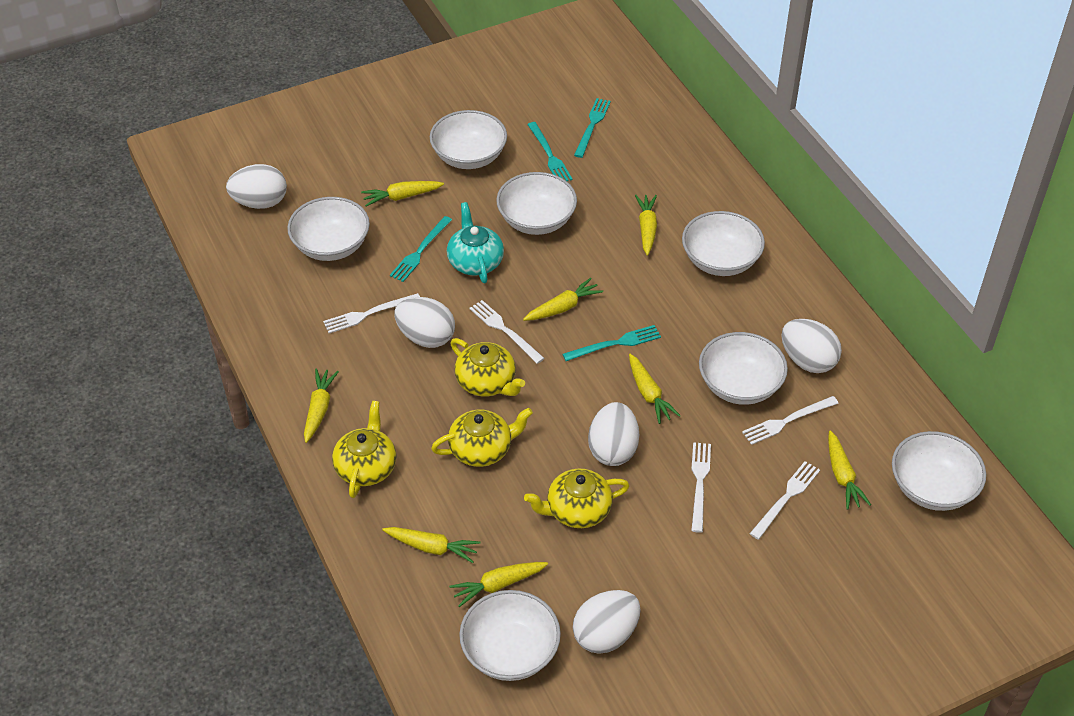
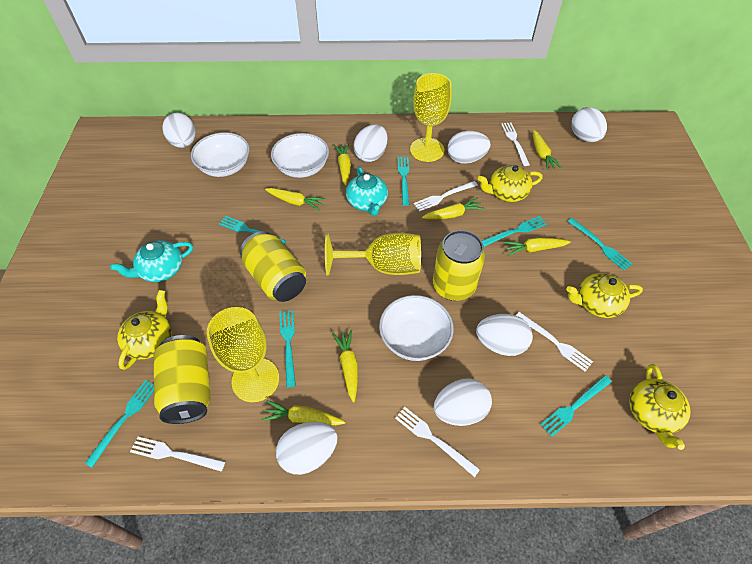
turquoise fork: [390,216,452,282] [527,122,573,181] [562,325,661,361] [574,98,611,158] = 4 -> [84,380,154,468] [219,216,286,245] [279,310,296,387] [397,157,409,206] [482,216,547,247] [540,375,612,437] [567,218,632,270] = 7
turquoise teapot: [447,202,504,284] = 1 -> [110,240,193,282] [346,166,388,216] = 2
white bowl: [287,197,370,261] [430,110,507,169] [459,590,561,681] [496,172,577,235] [682,211,765,276] [699,332,788,405] [892,431,986,511] = 7 -> [191,132,250,177] [271,133,329,178] [379,295,454,361] = 3
white egg: [226,164,287,209] [395,297,455,348] [573,590,641,654] [588,402,639,466] [782,319,842,373] = 5 -> [162,113,196,148] [276,422,338,475] [354,124,388,162] [433,378,492,426] [448,131,490,164] [476,314,533,356] [571,107,607,142] = 7
yellow can: none = 0 -> [153,335,211,424] [240,231,306,302] [433,230,485,301] = 3
yellow carrot: [304,369,339,443] [361,181,444,207] [382,527,480,563] [449,562,548,607] [523,278,603,321] [629,354,681,424] [635,195,657,256] [828,430,871,510] = 8 -> [261,400,346,425] [265,188,325,210] [333,330,358,403] [334,143,351,186] [422,197,485,219] [503,237,571,256] [533,130,562,170] = 7
yellow goblet: none = 0 -> [207,307,279,402] [325,233,421,275] [410,73,452,162] = 3

